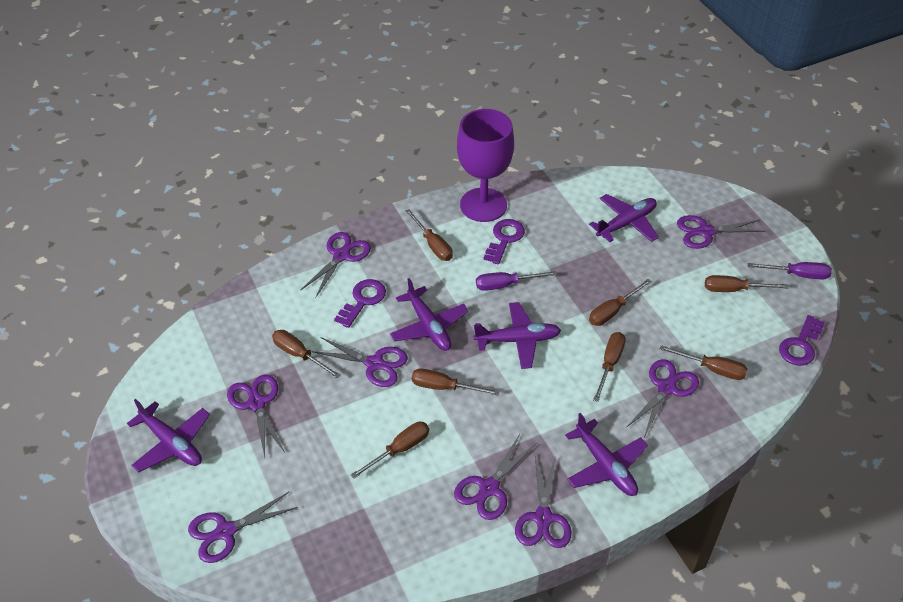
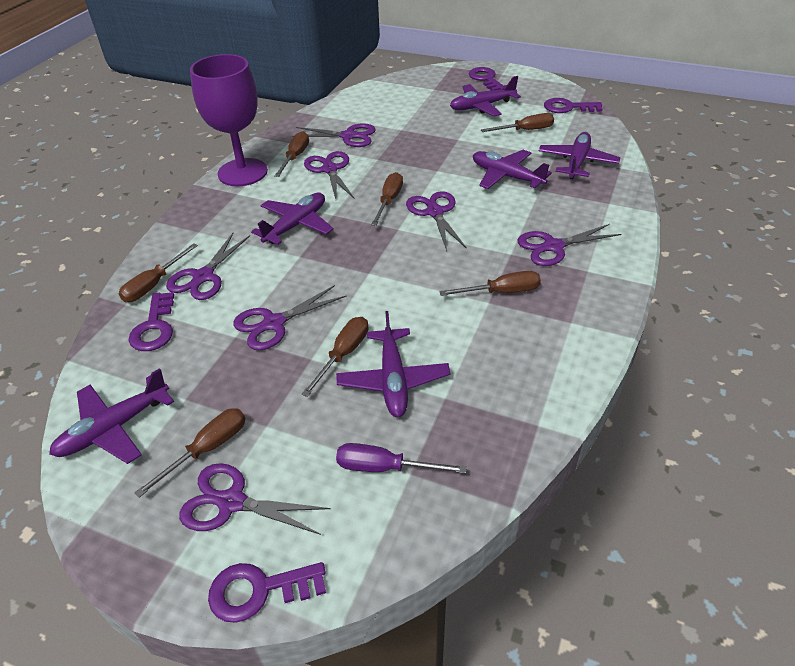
brown screwdriver: [272,330,341,379] [351,422,429,479] [406,209,453,261] [412,368,500,395] [589,279,652,326] [593,332,626,402] [660,345,747,380] [705,275,789,292] = 8 -> [119,243,198,302] [134,408,245,497] [274,131,309,177] [302,317,369,397] [371,172,403,226] [439,271,541,296] [481,113,554,132] = 7
purple key: [334,279,386,328] [483,219,525,264] [779,315,825,366] = 3 -> [128,292,174,351] [208,562,326,623] [469,67,504,90] [544,98,602,113] = 4
purple plane: [127,399,210,472] [390,278,469,351] [473,302,561,369] [565,413,648,496] [589,194,659,242] = 5 -> [49,368,174,464] [251,193,334,245] [336,311,450,417] [450,76,521,117] [473,150,552,189] [539,132,620,179] = 6
purple scissors: [188,492,298,563] [227,375,284,457] [300,232,371,298] [312,337,408,387] [454,434,537,520] [515,456,572,548] [626,359,699,437] [677,215,766,249] = 8 -> [166,233,250,300] [179,463,331,535] [233,285,346,350] [292,123,376,147] [304,151,355,199] [406,191,467,251] [518,224,621,266] = 7
purple screwdriver: [476,271,557,291] [748,262,832,279] = 2 -> [336,443,467,474] = 1

